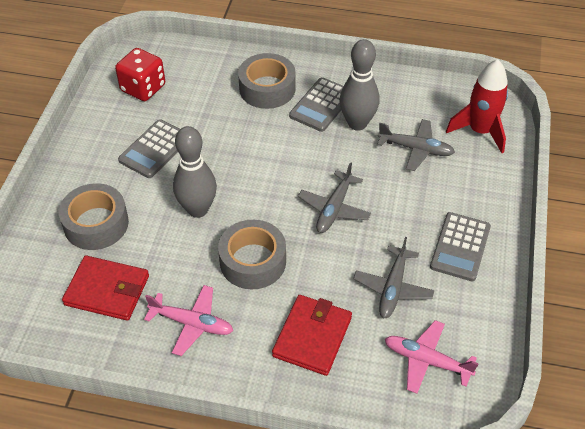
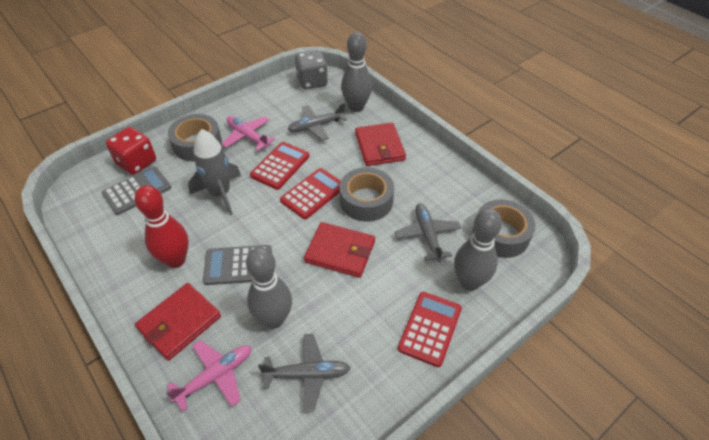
grey bowling pin: [173,126,217,218] [340,39,379,131] = 2 -> [246,247,292,328] [341,32,372,112] [454,208,502,291] = 3
grey calculator: [118,119,180,178] [289,77,343,132] [430,212,491,281] = 3 -> [102,166,171,215] [203,245,272,285] = 2
grey dice: none = 0 -> [295,50,328,89] = 1
grey rocket: none = 0 -> [188,129,241,215] = 1
red bowling pin: none = 0 -> [134,185,189,268] = 1
red calculator: none = 0 -> [250,142,310,190] [280,168,341,219] [398,292,462,367] = 3
red rocket: [446,59,508,153] = 1 -> none = 0
red wallet: [62,255,149,321] [272,295,352,376] = 2 -> [135,283,221,361] [304,222,375,278] [355,123,406,166] = 3

